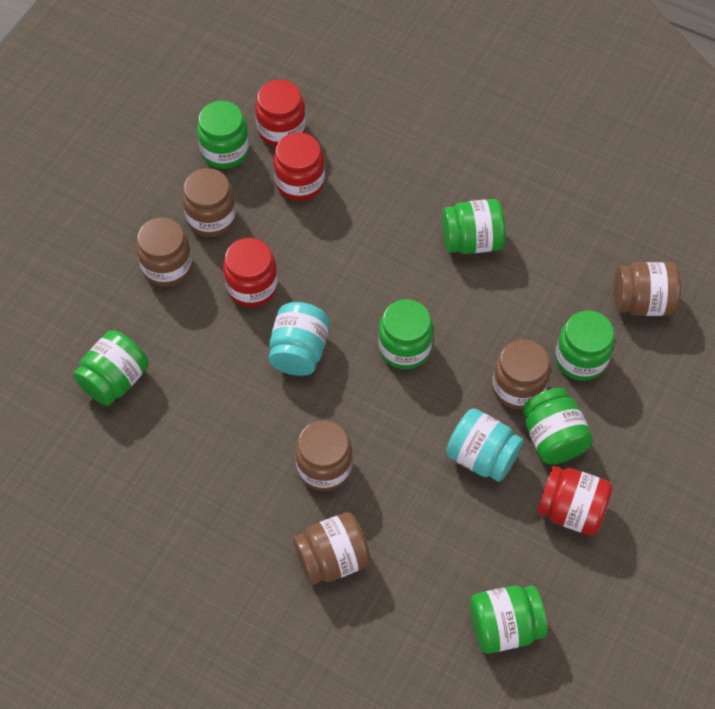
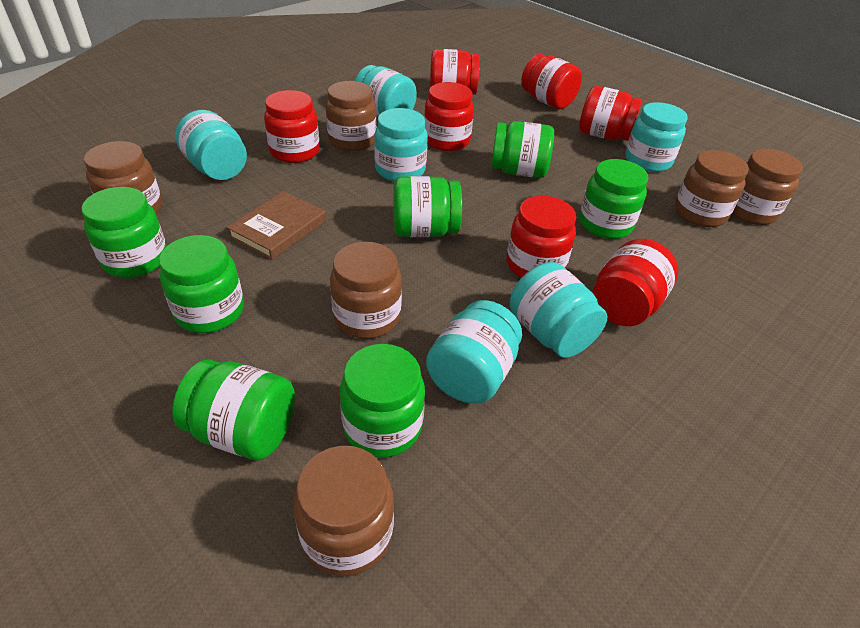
brown book: none = 0 -> [227,191,326,260] = 1
red jar: [223,238,278,307] [255,80,306,147] [273,132,325,201] [537,466,613,536] = 4 -> [264,90,320,163] [424,82,474,151] [430,49,480,95] [507,196,576,278] [521,54,582,109] [579,86,642,141] [592,239,678,326] = 7
turquoise jar: [269,302,330,376] [446,408,524,482] = 2 -> [175,110,247,180] [355,65,417,117] [374,108,428,182] [426,300,522,404] [510,262,607,358] [625,102,688,172] = 6

